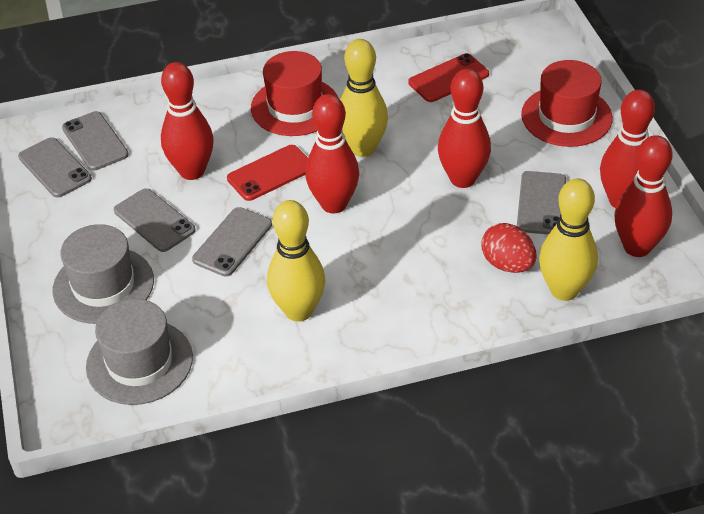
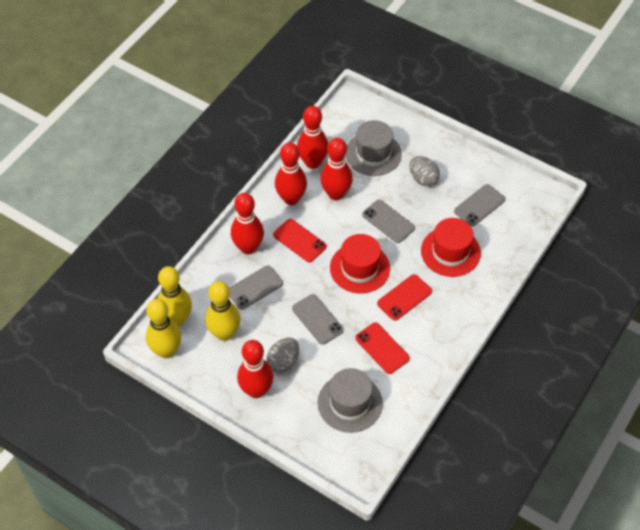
grey egg: none = 0 -> [267,338,299,373] [410,156,440,186] = 2
grey phone: [18,137,92,198] [62,111,129,171] [114,188,196,252] [192,207,272,277] [517,171,566,235] = 5 -> [229,265,283,310] [292,294,344,345] [362,200,415,243] [454,184,505,226] = 4
red egg: [482,223,537,273] = 1 -> none = 0
red phone: [227,145,308,201] [408,53,489,102] = 2 -> [273,219,327,262] [355,322,410,374] [377,274,432,321] = 3

